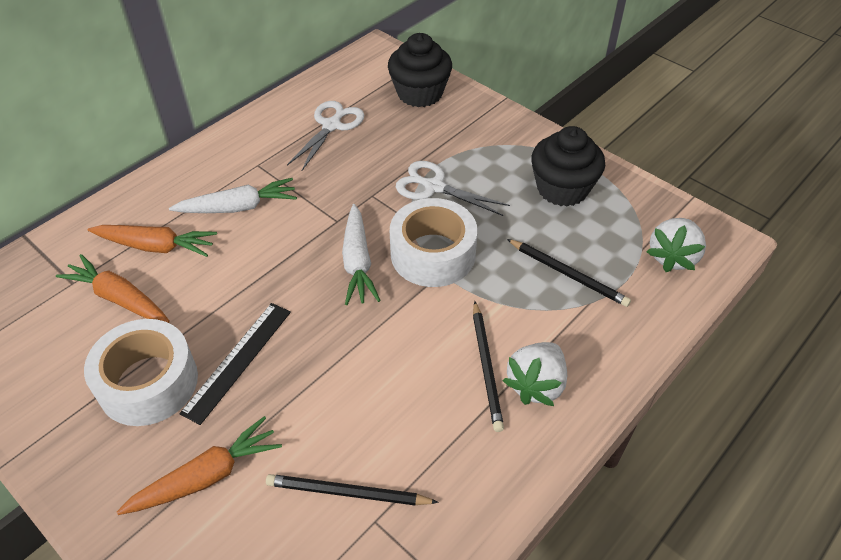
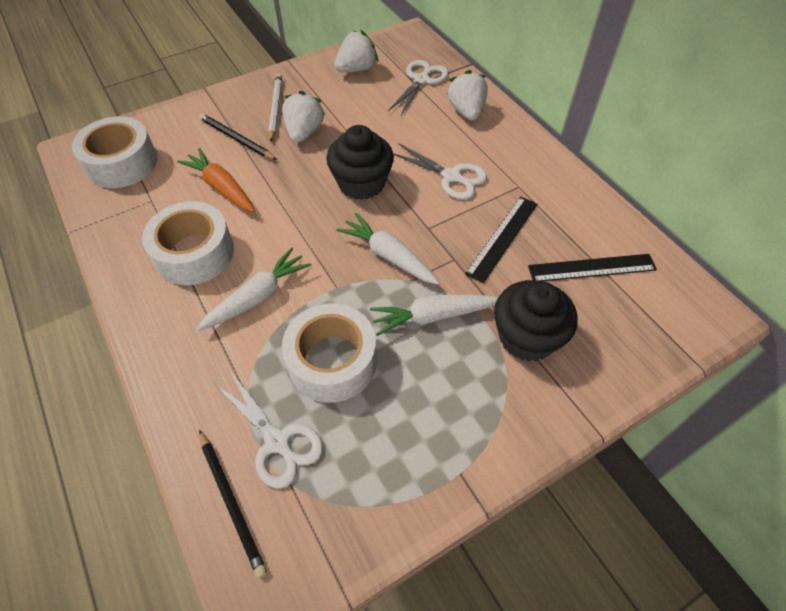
black pencil: [266,474,438,506] [473,301,504,432] [507,239,631,307] = 3 -> [199,113,277,160] [199,429,267,578] = 2
black ruler: [180,303,291,425] = 1 -> [465,196,537,283] [528,254,657,281] = 2
orange carrot: [56,254,170,323] [88,225,217,257] [117,416,282,515] = 3 -> [177,148,255,212] = 1
white carrot: [169,178,297,213] [342,204,381,305] = 2 -> [196,248,311,331] [336,213,440,285] [370,295,498,336] = 3
white pencil: none = 0 -> [269,74,282,141] = 1
white scissors: [287,101,364,171] [396,161,510,216] = 2 -> [215,372,323,488] [388,60,448,115] [393,143,487,199] = 3
white strawberry: [503,342,567,406] [647,218,706,272] = 2 -> [282,91,325,142] [335,30,378,72] [447,70,488,120] = 3
white tape: [84,319,198,426] [390,198,478,287] = 2 -> [72,116,158,188] [142,201,234,285] [282,303,377,403] = 3

